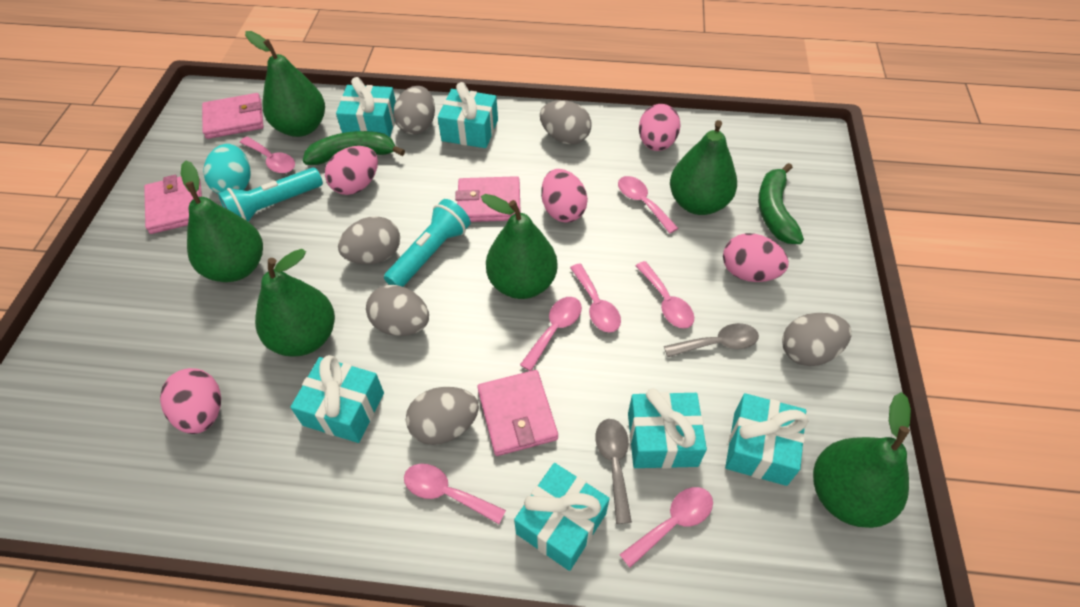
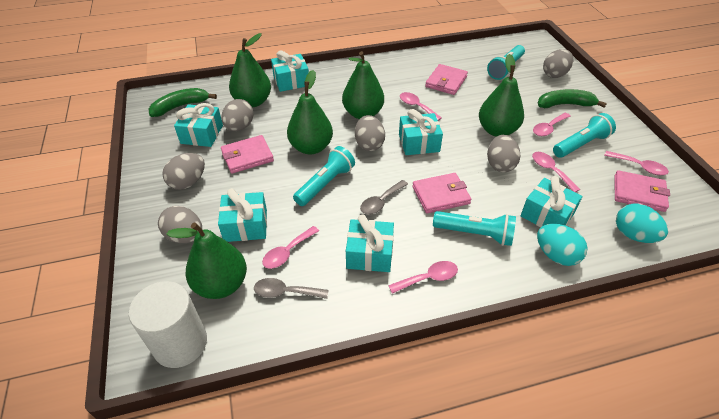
green pear: [181,160,263,282] [245,31,325,137] [255,249,335,356] [481,194,558,299] [670,120,737,215] [813,392,911,528] = 6 -> [166,222,247,299] [229,33,271,107] [287,70,333,154] [342,51,384,119] [479,54,524,137] = 5
pink egg: [160,368,221,434] [325,146,378,195] [541,169,588,223] [639,104,681,151] [723,233,789,282] = 5 -> none = 0
pink spoon: [239,137,295,173] [404,464,506,524] [520,297,582,371] [570,263,621,333] [618,176,678,234] [619,487,713,568] [636,261,694,329] = 7 -> [262,226,319,269] [388,261,458,294] [400,92,442,121] [532,152,581,192] [533,113,571,136] [604,151,669,175] = 6
turquoise egg: [203,144,251,194] = 1 -> [537,224,587,266] [616,204,668,243] = 2
turquoise flashlight: [218,167,323,222] [384,199,471,287] = 2 -> [293,146,355,206] [433,211,516,246] [487,45,525,80] [553,113,616,158] = 4
white cylinder: none = 0 -> [129,281,207,368] = 1

